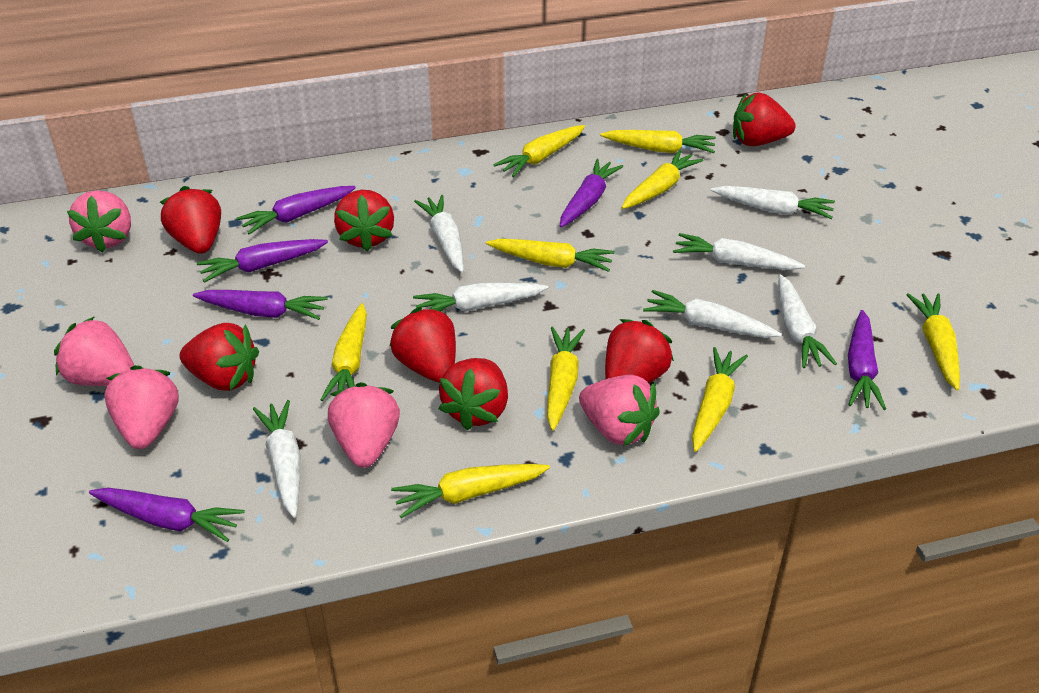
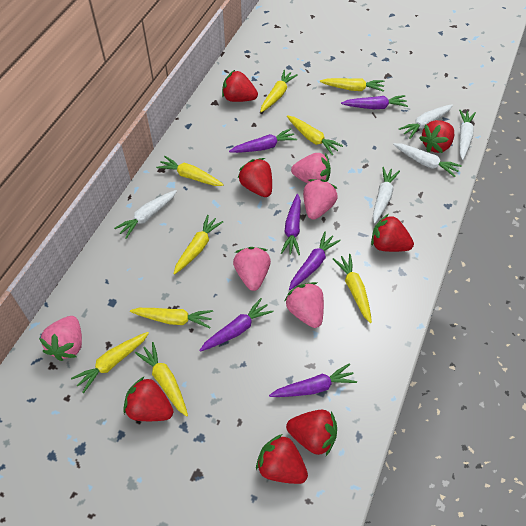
white carrot: [253,400,300,518] [413,283,548,312] [414,195,464,273] [643,290,781,338] [673,233,805,270] [711,186,835,219] [778,274,837,368] = 7 -> [114,190,177,239] [373,167,400,224] [393,143,462,177] [399,105,453,139] [459,110,476,160] = 5

